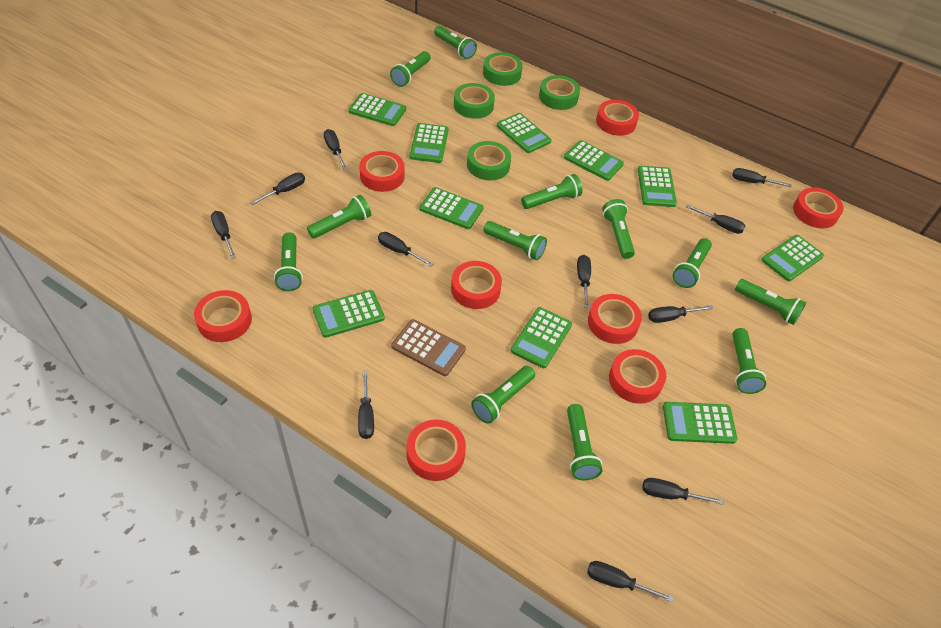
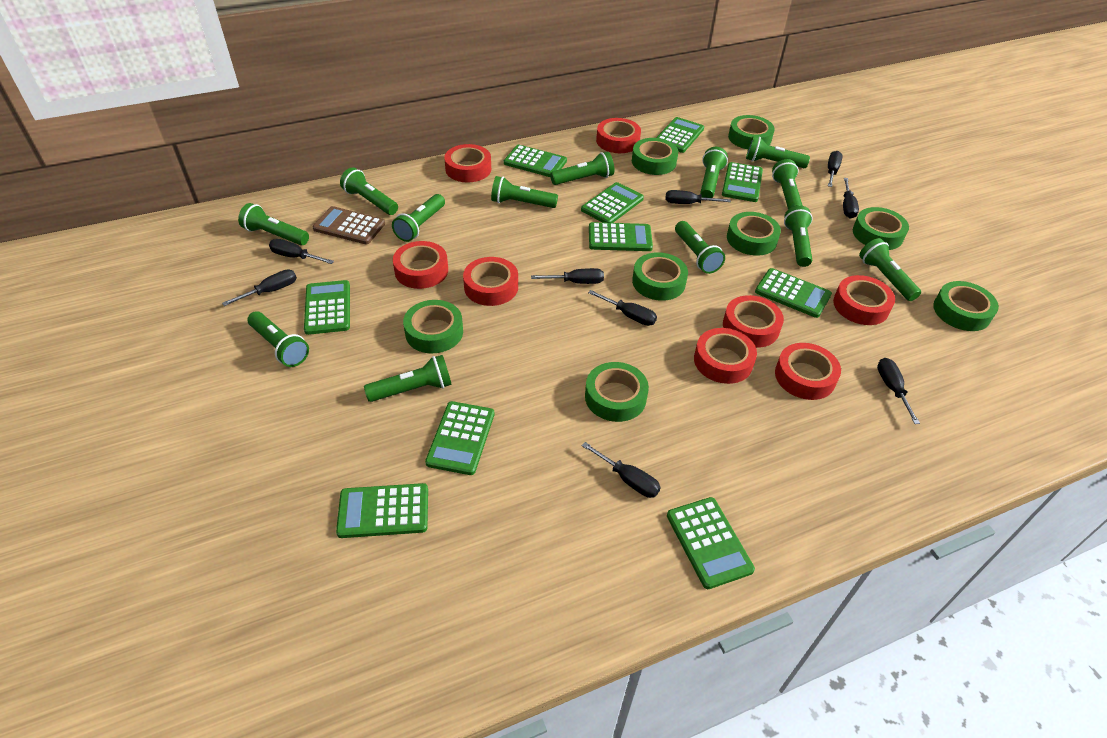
black screwdriver: [211,211,236,259] [250,172,305,205] [324,129,347,170] [358,371,374,439] [378,232,433,266] [577,255,591,308] [587,561,673,602] [642,478,724,505] [648,305,713,323] [686,205,745,234] [732,168,791,187] = 11 -> [222,270,297,306] [269,239,334,264] [531,268,604,284] [582,442,661,498] [588,290,657,326] [665,190,731,204] [828,151,843,187] [843,178,859,218] [877,358,920,424] = 9
green flashlight: [274,232,303,291] [307,195,371,239] [390,51,431,87] [434,26,477,59] [471,366,535,424] [483,221,547,260] [521,174,583,209] [567,404,603,480] [602,199,635,259] [673,238,712,288] [733,328,766,394] [735,279,806,325] = 12 -> [238,203,309,246] [248,311,309,367] [340,167,398,215] [364,355,452,402] [392,194,445,242] [491,176,558,208] [550,152,614,185] [675,221,725,274] [700,147,728,198] [746,136,810,168] [772,159,803,209] [784,206,813,267] [859,238,921,301] = 13
green tape: [454,83,495,119] [467,141,511,180] [483,52,523,86] [539,75,580,110] = 4 -> [403,300,463,353] [585,362,649,422] [632,138,678,175] [632,252,688,301] [727,212,781,256] [728,115,775,149] [853,207,909,250] [933,281,999,331] = 8

